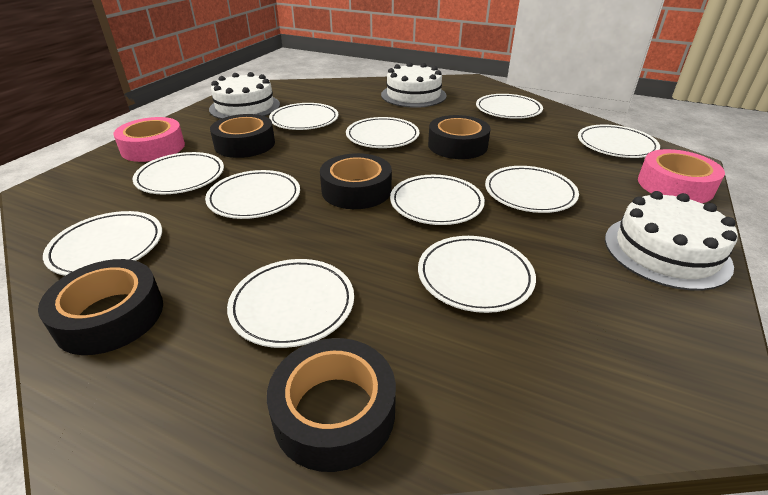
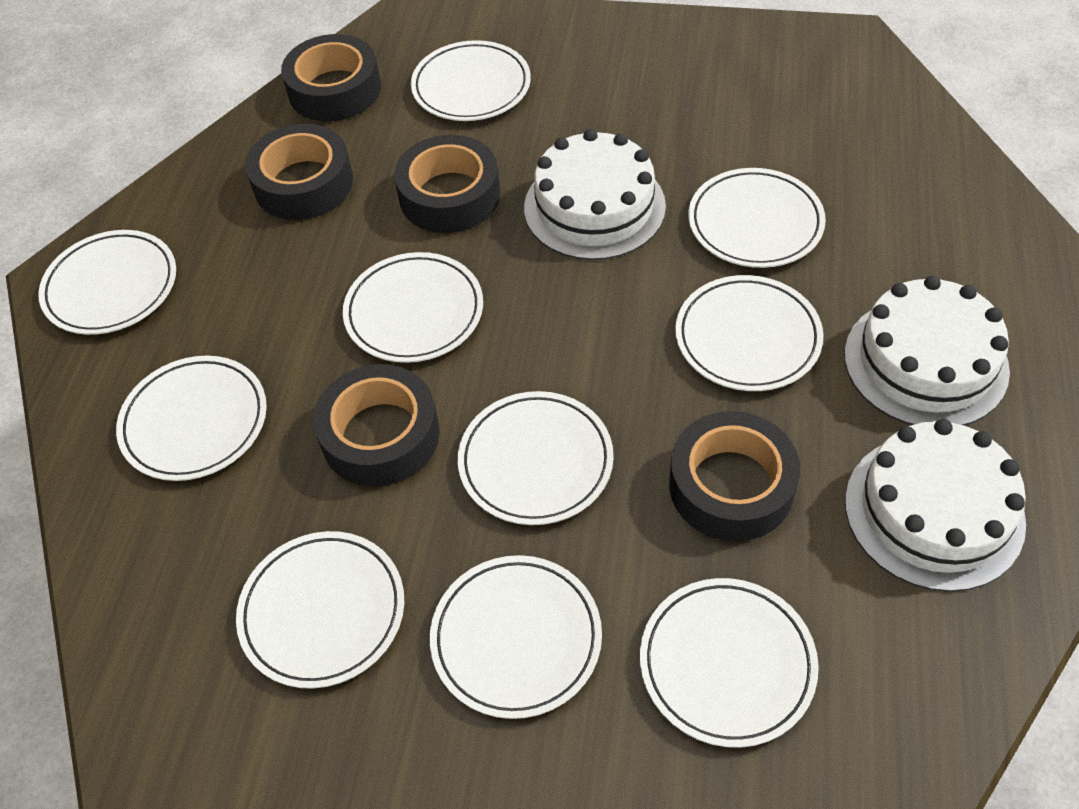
pink tape: [113,117,185,162] [638,149,725,203] = 2 -> none = 0
white plate: [43,211,162,276] [133,152,224,194] [205,170,300,219] [227,259,354,348] [269,103,338,130] [346,117,419,148] [390,175,485,225] [418,236,536,313] [476,94,543,119] [485,166,579,213] [578,124,660,158] = 11 -> [38,230,176,335] [116,356,267,481] [236,531,404,689] [343,252,483,363] [411,40,531,121] [430,555,602,719] [458,391,614,525] [640,578,819,748] [675,275,824,391] [688,168,826,268] = 10

